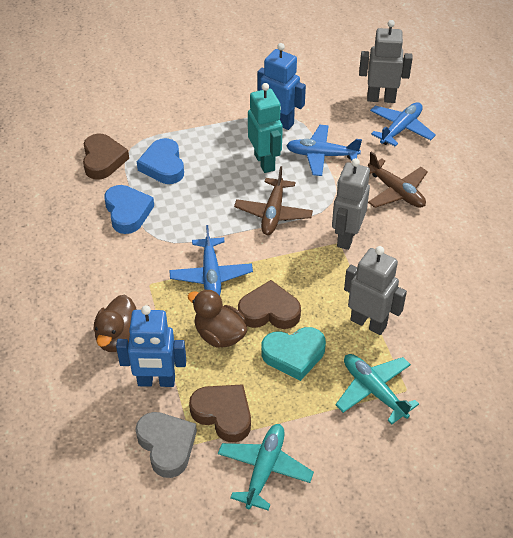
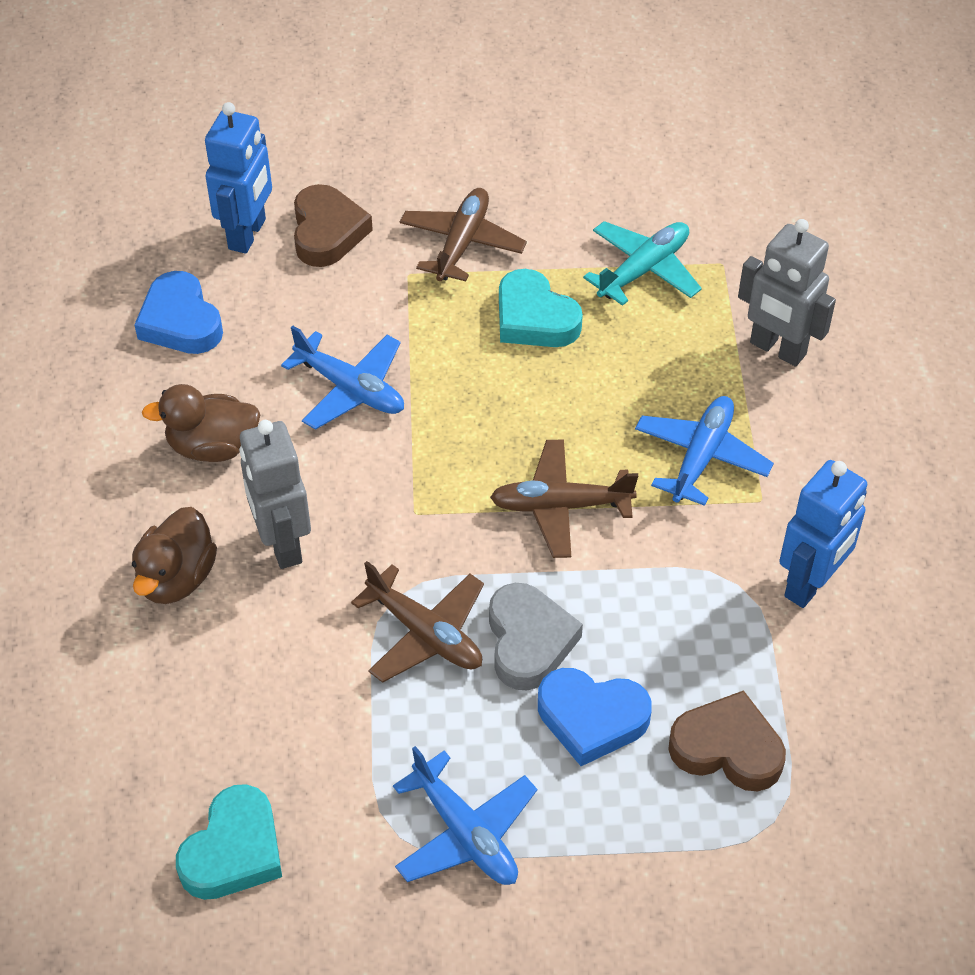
brown heart: [83,134,129,180] [189,384,251,442] [238,280,301,329] = 3 -> [294,184,373,267] [668,690,786,791] = 2
brown plane: [234,166,313,235] [368,152,428,208] = 2 -> [351,561,484,683] [400,188,527,281] [490,439,638,558] = 3
grey robot: [332,158,370,250] [344,246,407,335] [359,20,413,103] = 3 -> [239,420,311,569] [738,219,836,367] = 2
turquoise heart: [261,327,326,381] = 1 -> [176,784,282,900] [499,269,583,347] = 2
turquoise plane: [218,424,314,510] [336,354,419,424] = 2 -> [583,221,702,306] = 1
turquoise robot: [248,83,283,173] = 1 -> none = 0

